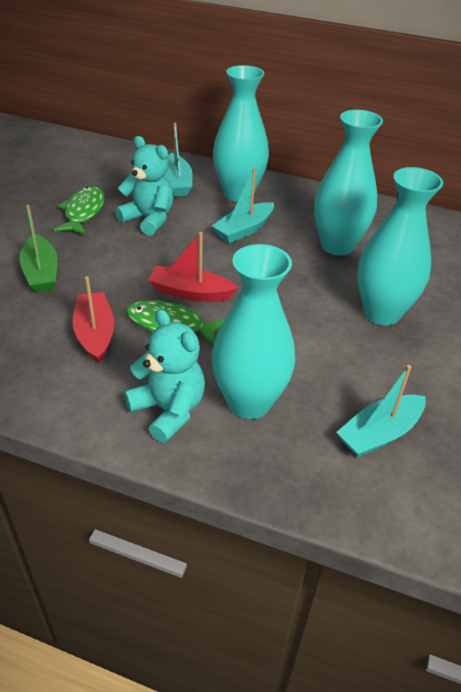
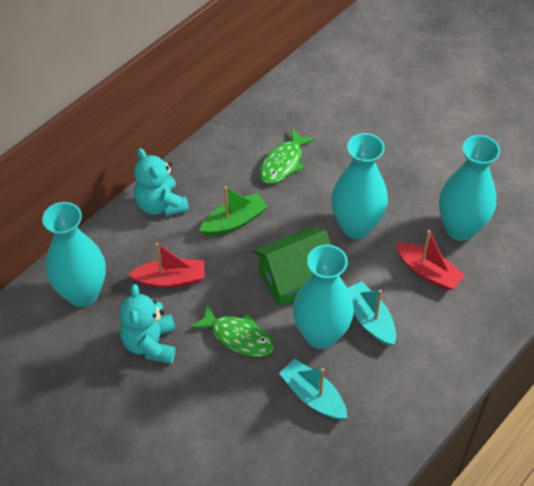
green house: none = 0 -> [253,227,331,307] = 1
turquoise boat: [165,123,192,197] [212,168,274,243] [336,365,426,457] = 3 -> [279,359,347,420] [348,281,396,346] = 2

